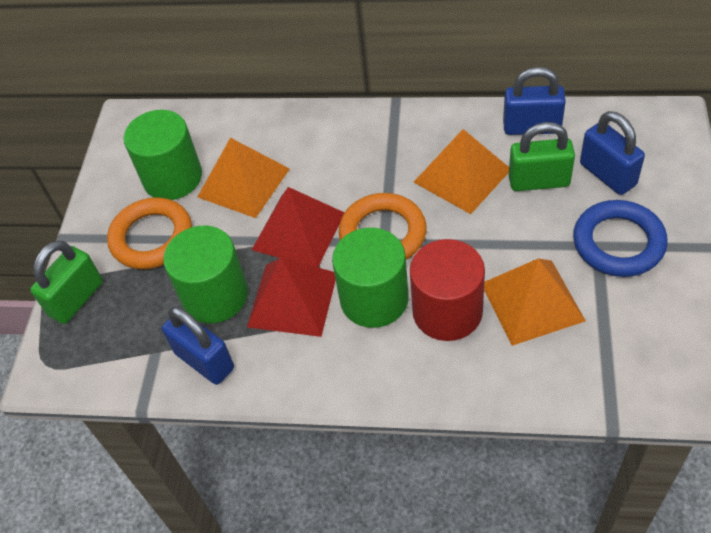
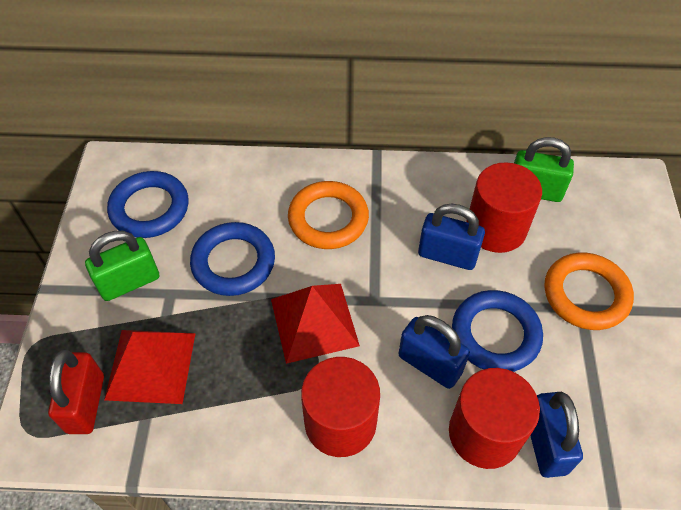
blue ring: [573,200,668,277] = 1 -> [107,171,189,238] [190,222,275,296] [452,290,543,372] = 3
green cylinder: [123,110,202,200] [163,226,248,323] [332,228,409,328] = 3 -> none = 0
orange pyramid: [198,138,290,218] [414,129,509,214] [484,258,586,346] = 3 -> none = 0
red cylinder: [410,239,485,341] = 1 -> [301,357,380,457] [449,368,540,469] [466,162,542,253] = 3
red padlock: none = 0 -> [48,350,104,434] = 1

